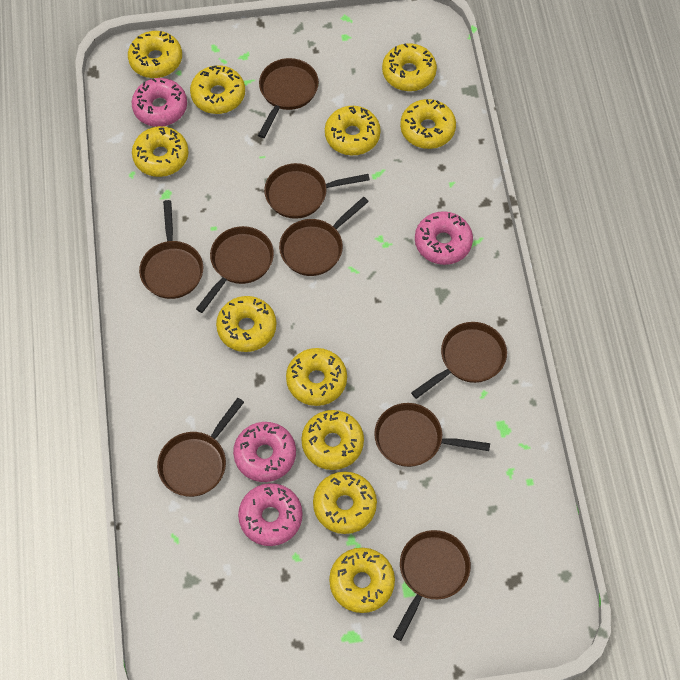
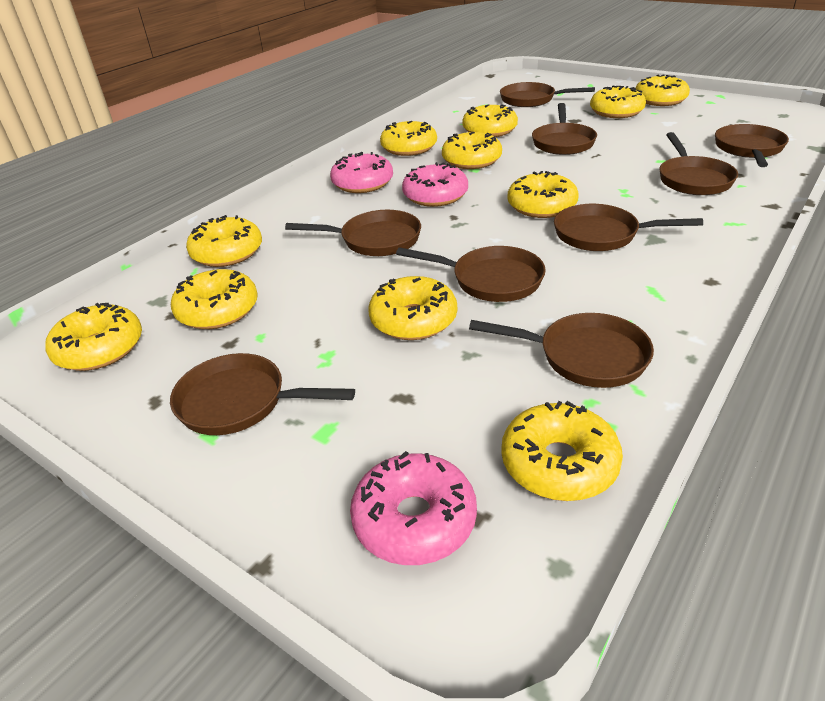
pink donut: [132,78,187,127] [233,422,296,482] [238,483,303,546] [415,211,473,265] = 4 -> [330,152,393,193] [350,451,477,565] [402,162,468,207] = 3

